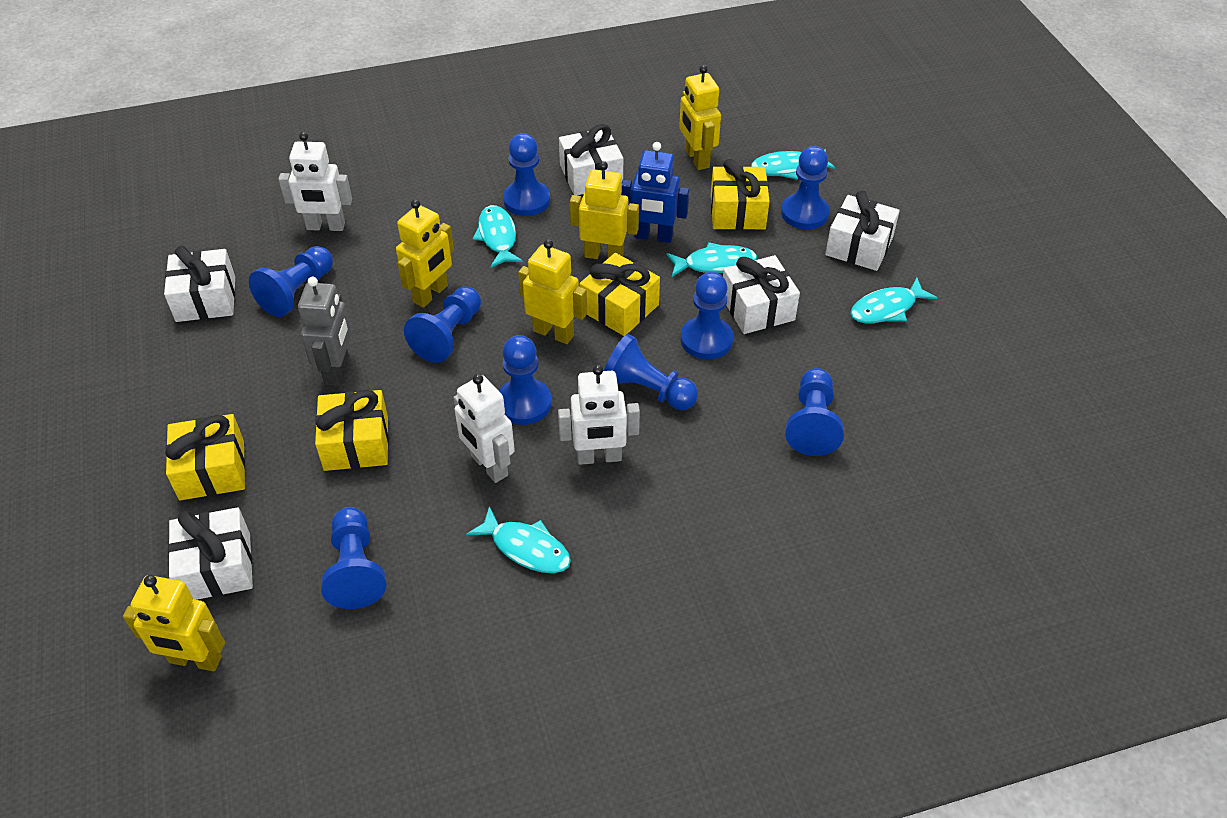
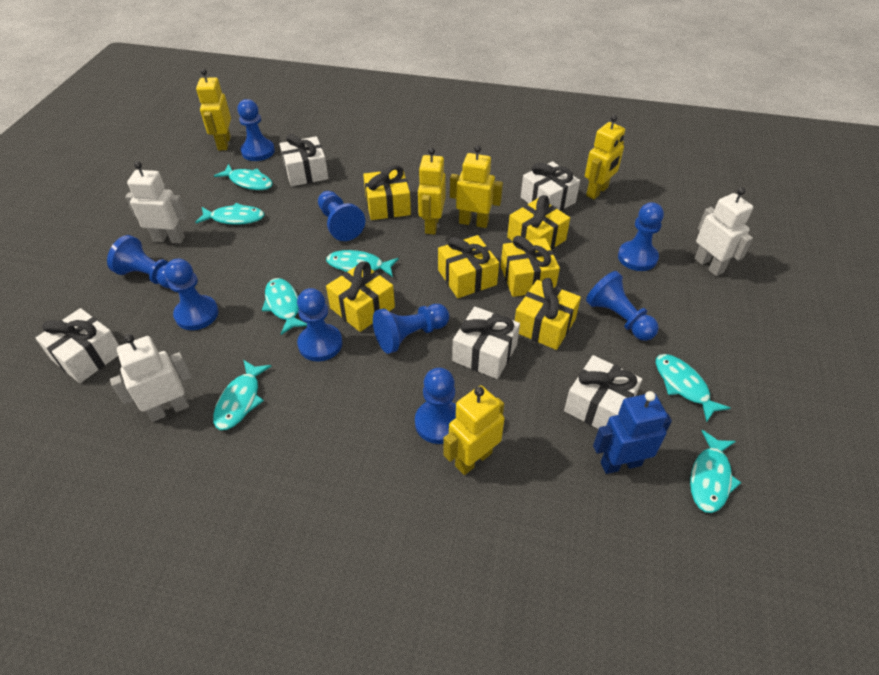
grey robot: [298,277,352,386] = 1 -> none = 0
turquoise fish: [466,506,571,573] [473,205,523,268] [666,242,757,277] [751,149,835,180] [850,277,938,323] = 5 -> [195,203,265,225] [213,360,271,430] [214,164,273,190] [262,278,307,335] [326,250,399,277] [656,354,730,422] [690,430,741,513] = 7
yellow gift: [165,414,245,500] [315,390,389,471] [580,253,660,336] [711,159,770,230] = 4 -> [326,261,395,332] [363,165,411,220] [438,235,499,298] [501,236,560,297] [507,195,570,250] [515,278,581,350] = 6

